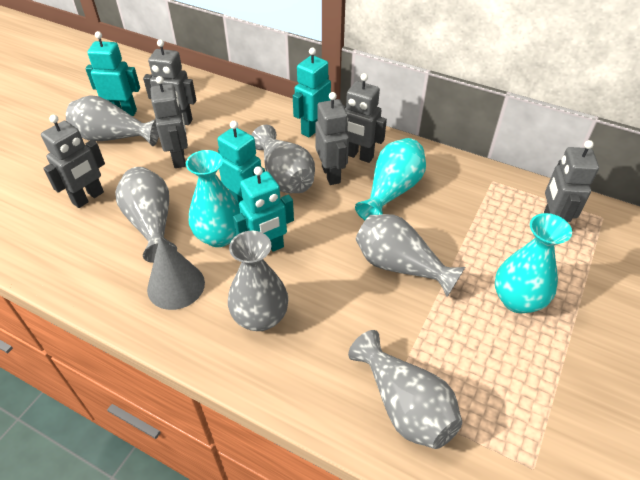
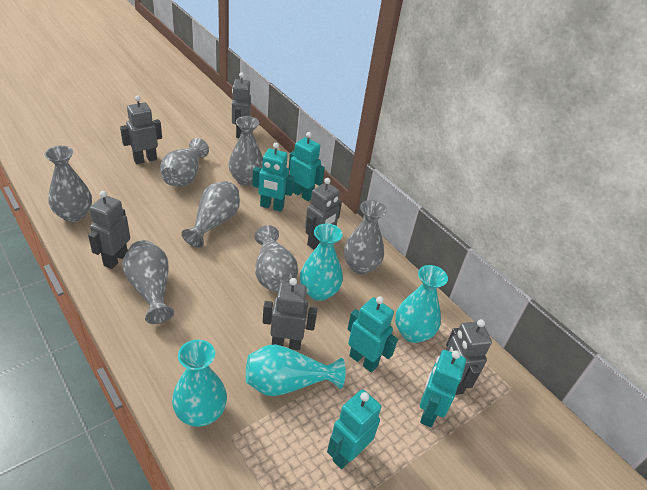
grey cone: [147,236,205,310] = 1 -> none = 0
grey vase: [66,95,159,146] [115,167,177,263] [228,231,288,331] [251,125,315,193] [348,330,462,449] [356,214,465,297] = 6 -> [44,145,92,222] [122,240,174,324] [160,138,209,187] [181,181,240,248] [229,116,263,186] [255,225,298,293] [344,200,387,274] = 7
turquoise robot: [86,31,140,116] [217,121,265,204] [233,166,294,252] [293,47,331,137] = 4 -> [252,143,294,212] [289,132,325,201] [327,389,381,469] [347,296,398,372] [420,350,466,427] = 5
turquoise vase: [186,150,240,247] [355,138,426,220] [495,213,572,313] = 3 -> [172,340,227,427] [246,344,346,396] [300,224,343,301] [395,265,448,343] = 4

